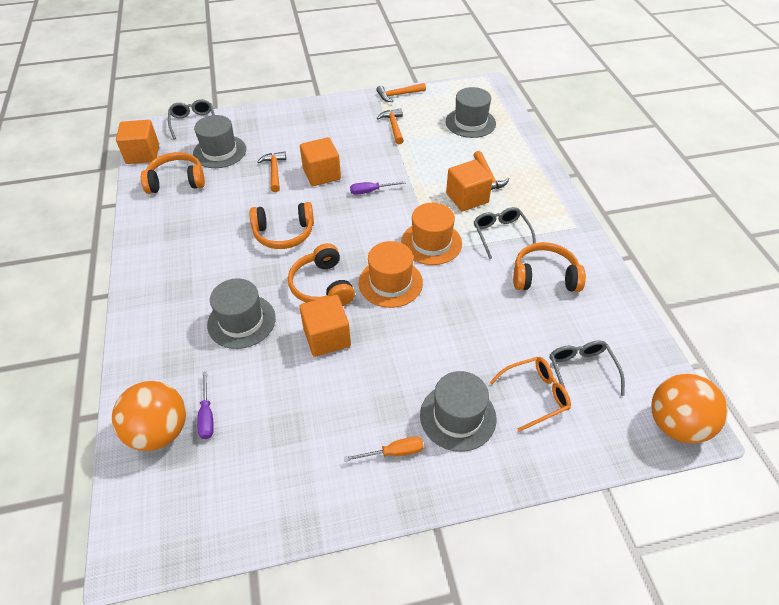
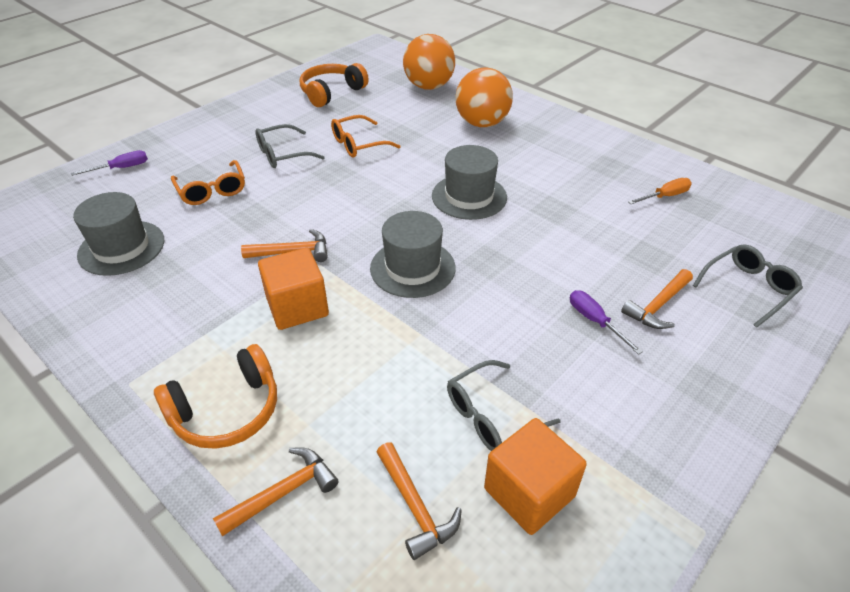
grey hat: [193,115,246,168] [207,278,276,349] [420,371,496,452] [446,87,496,138] = 4 -> [73,192,164,276] [370,211,456,298] [432,145,507,220] = 3
orange cube: [116,120,159,164] [299,295,351,357] [300,137,341,186] [446,160,493,211] = 4 -> [258,248,329,330] [484,418,587,535] = 2
orange glasses: [490,357,571,432] = 1 -> [171,160,245,205] [331,115,400,157] = 2
orange hat: [359,241,423,308] [401,203,462,265] = 2 -> none = 0
orange headphones: [141,152,205,194] [249,202,314,249] [288,243,355,306] [513,242,586,292] = 4 -> [154,344,277,449] [300,63,369,107] = 2

